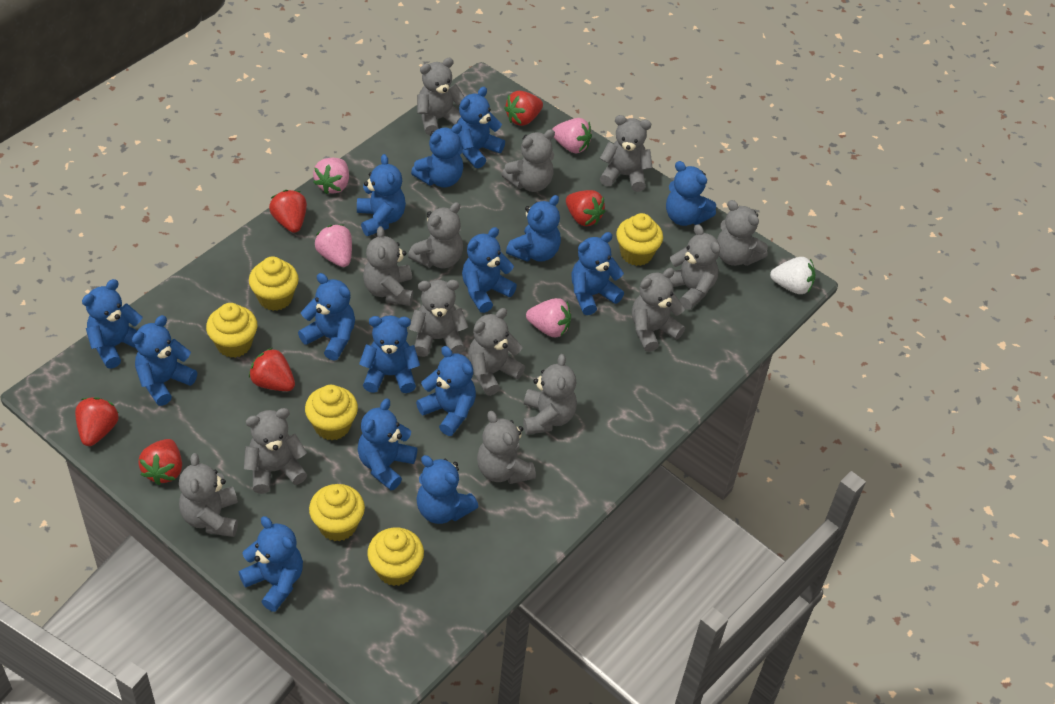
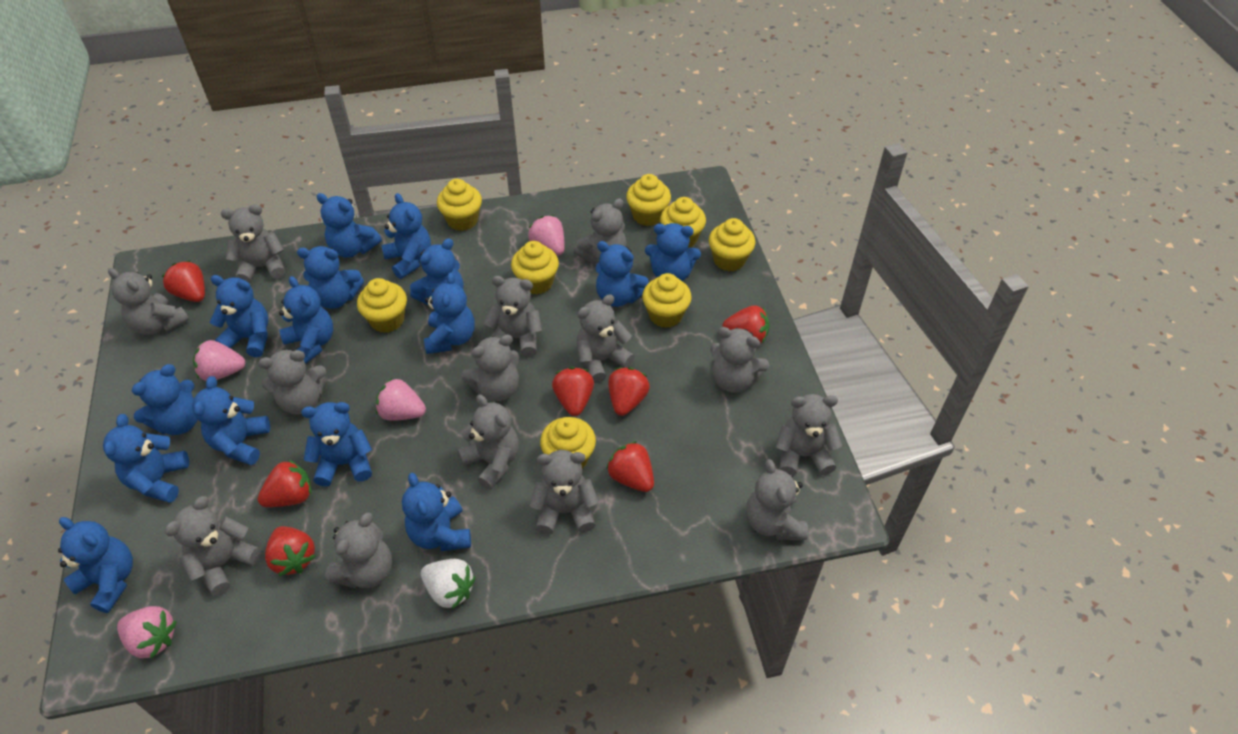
red strawberry: [75,397,119,446] [138,439,182,485] [249,348,295,391] [269,190,307,233] [504,91,543,126] [566,190,605,226] = 6 -> [162,260,205,302] [258,460,312,507] [265,526,315,576] [552,367,594,416] [606,441,654,492] [608,367,650,416] [723,305,770,344] = 7
yellow cupcake: [206,303,257,358] [249,257,299,311] [305,385,358,440] [309,484,365,541] [367,527,424,586] [616,213,663,266] = 6 -> [357,278,407,333] [437,179,482,231] [511,241,559,294] [540,417,596,469] [626,174,671,226] [642,273,692,328] [660,197,706,248] [709,218,755,271] = 8

